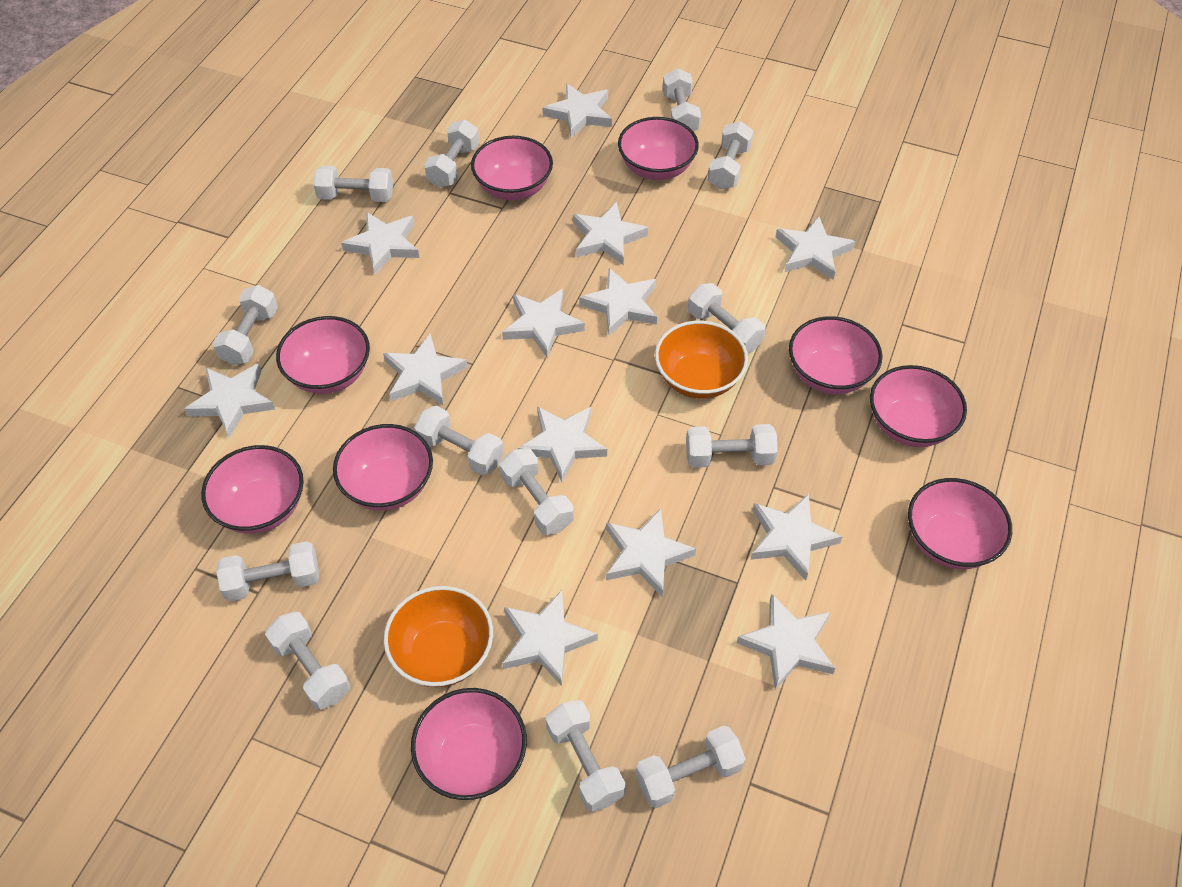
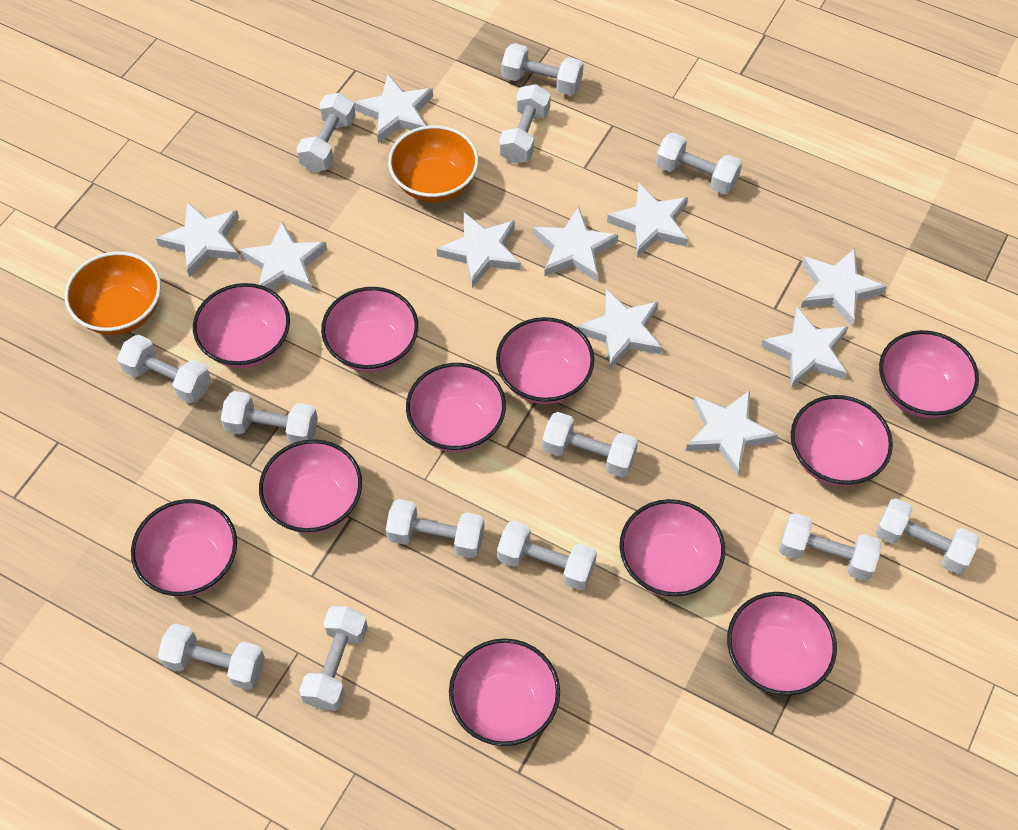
pink bowl: [201,445,304,534] [276,316,370,394] [333,424,433,511] [411,688,527,800] [471,136,553,200] [618,117,699,180] [789,316,882,394] [870,365,967,447] [908,478,1012,569] = 9 -> [131,499,237,597] [193,283,290,368] [259,439,362,534] [321,287,418,372] [406,363,506,452] [449,638,560,746] [496,317,594,404] [620,499,725,597] [727,592,837,696] [791,395,893,486] [879,330,979,418] = 11
white star: [184,363,275,438] [341,212,420,274] [383,334,468,405] [502,289,585,358] [502,590,598,686] [518,406,607,482] [543,83,612,138] [573,202,648,265] [579,268,657,336] [606,508,696,596] [737,594,836,690] [750,494,843,581] [776,216,855,280] = 13 -> [156,202,240,278] [240,222,327,292] [354,75,433,143] [437,212,521,288] [533,207,618,281] [576,289,663,370] [607,183,688,257] [686,391,778,475] [761,307,849,388] [801,249,887,326] = 10

